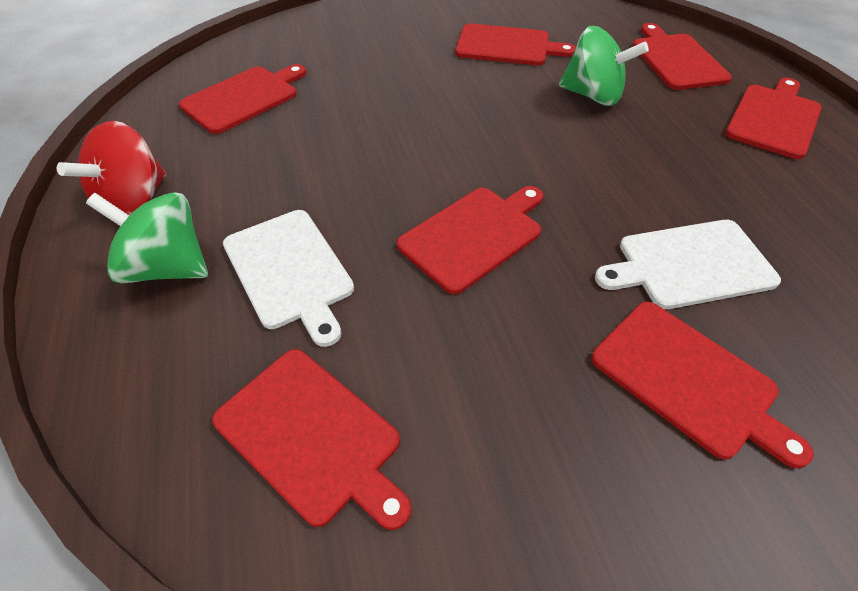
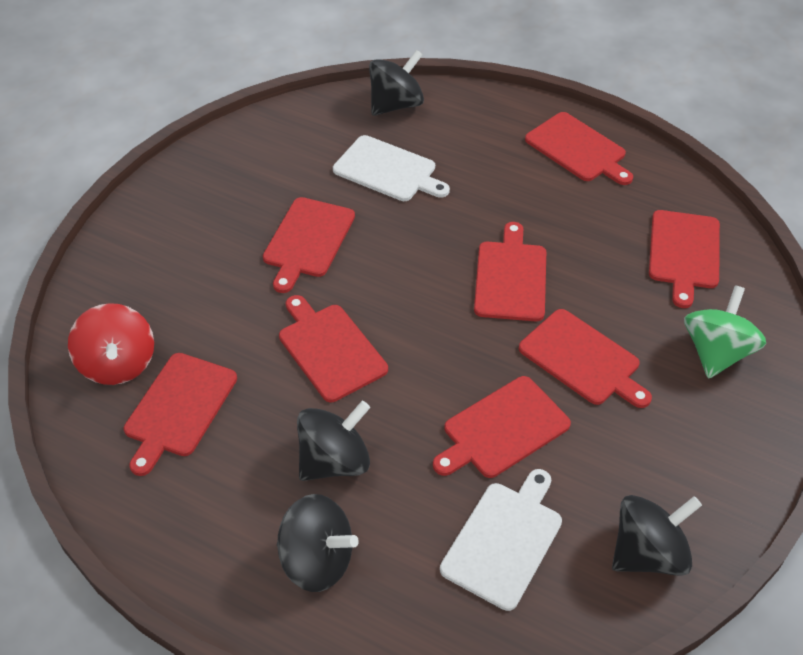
black spinning top: none = 0 -> [277,494,359,592] [297,401,370,481] [369,50,424,116] [612,495,702,576] = 4
green spinning top: [86,192,208,283] [559,26,649,106] = 2 -> [684,285,766,379] = 1
red cutting board: [179,64,306,134] [212,349,411,530] [397,186,543,294] [455,23,576,65] [591,302,814,469] [633,23,732,90] [725,78,822,159] = 7 -> [124,353,237,476] [263,197,355,293] [279,295,388,402] [433,376,571,478] [474,222,546,321] [519,309,652,408] [525,112,633,185] [649,210,720,308] = 8

